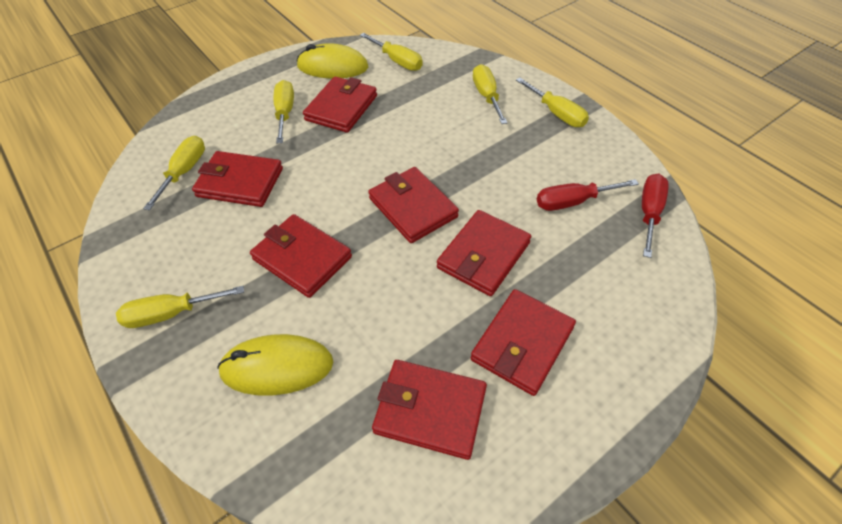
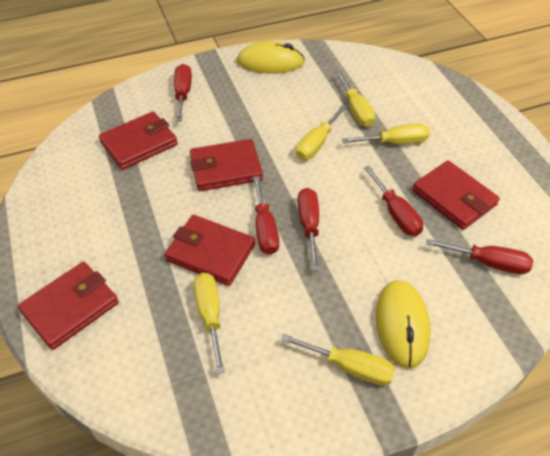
red screwdriver: [537,179,639,211] [642,174,669,258] = 2 -> [174,64,192,122] [253,176,279,255] [298,188,320,271] [364,166,423,236] [426,239,533,274] = 5
red wallet: [192,151,283,207] [250,214,352,298] [303,76,377,133] [368,167,459,243] [372,360,487,460] [437,210,531,296] [471,289,576,396] = 7 -> [18,262,119,350] [99,111,178,170] [165,215,255,286] [190,139,263,191] [412,160,500,230] = 5
yellow screwdriver: [116,286,244,328] [143,136,205,210] [274,80,294,144] [360,33,423,71] [473,64,507,124] [516,78,589,127] = 6 -> [194,273,225,374] [281,334,395,386] [296,105,347,160] [335,71,375,127] [342,124,430,144] = 5

